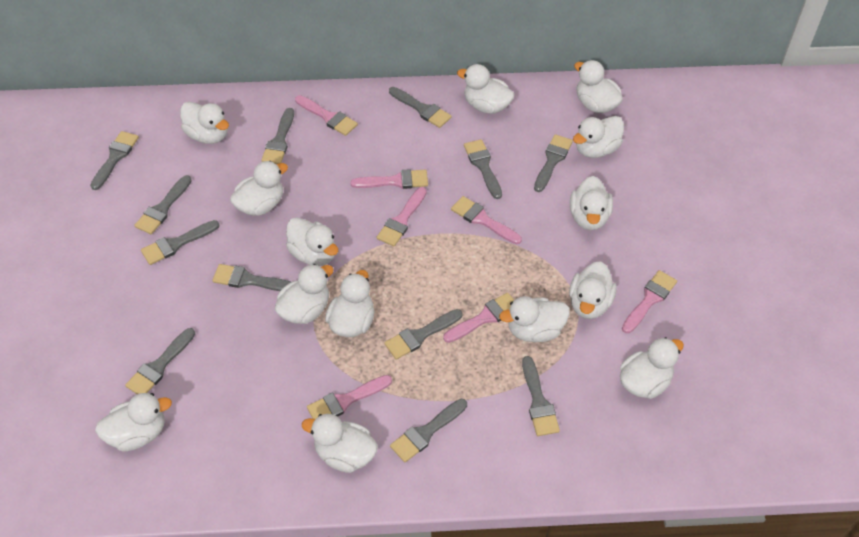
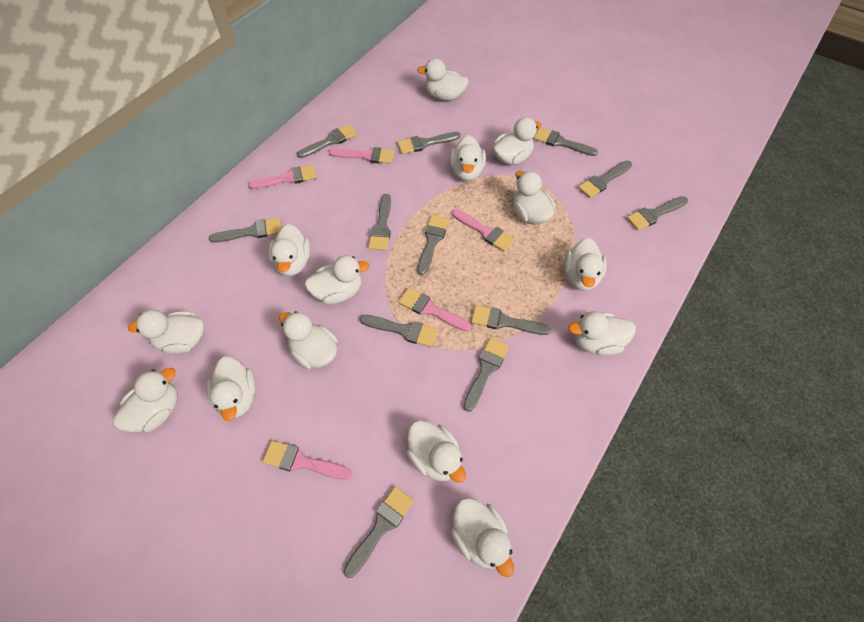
pink brush: [295,95,358,136] [307,375,392,419] [350,169,428,189] [377,187,427,246] [443,293,514,343] [451,196,522,244] [622,270,677,333] = 7 -> [248,165,317,189] [263,441,352,480] [329,147,394,164] [399,288,472,332] [452,209,515,252] = 5

